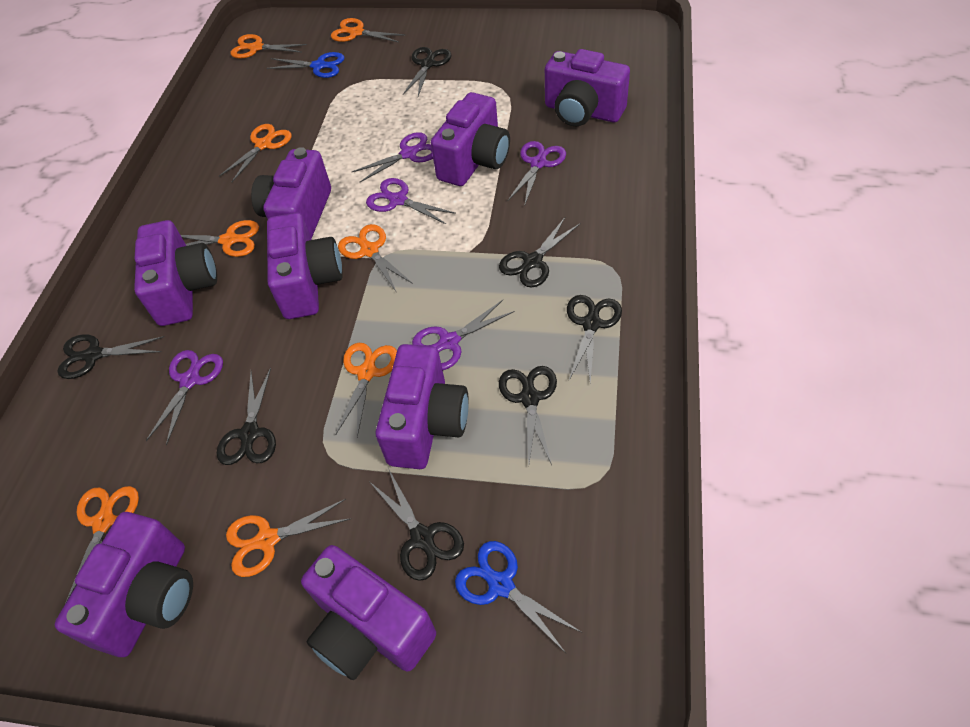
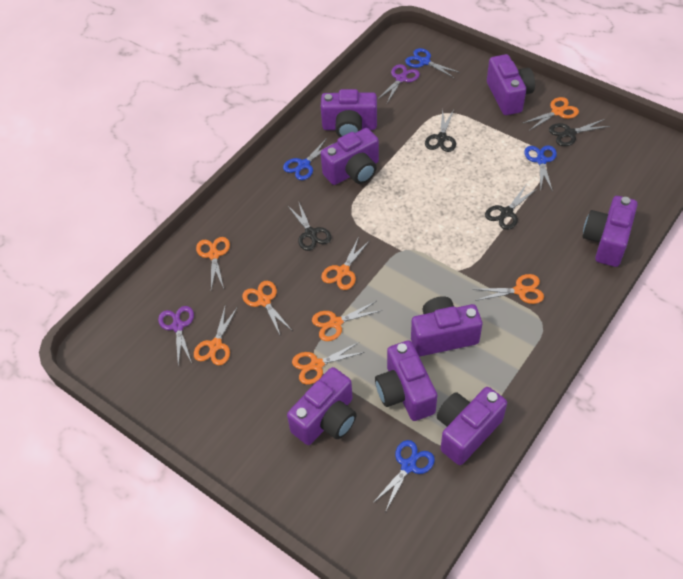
black scissors: [57,334,164,379] [217,368,276,465] [370,468,464,581] [403,47,451,96] [499,217,581,288] [499,366,557,465] [567,295,622,383] = 7 -> [287,201,332,251] [425,110,456,152] [485,184,537,230] [549,119,610,146] = 4
blue scissors: [267,52,345,78] [455,541,582,653] = 2 -> [283,138,334,180] [372,440,435,512] [405,48,460,78] [524,146,557,192] = 4
purple scissors: [146,350,223,445] [352,132,433,182] [366,178,456,224] [412,300,515,370] [508,141,566,204] = 5 -> [158,306,194,366] [378,64,420,103] = 2

